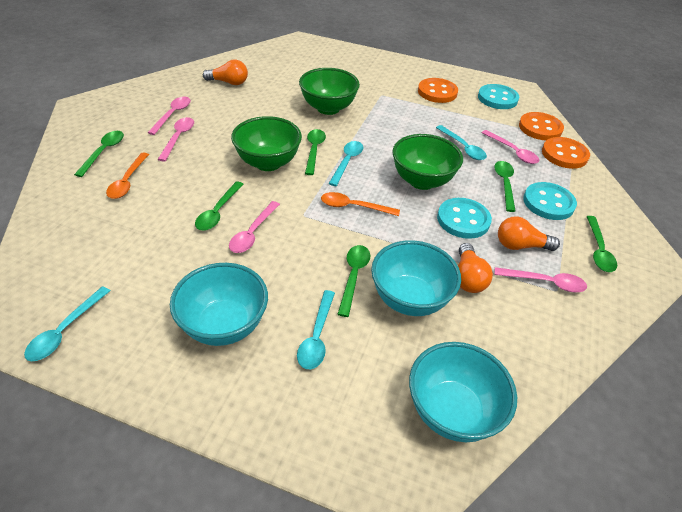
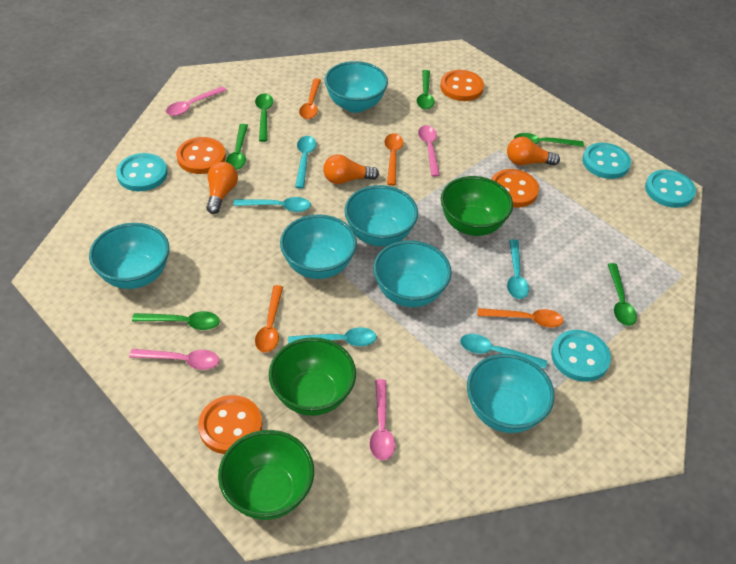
orange button: [418,78,458,103] [519,112,564,140] [542,137,590,169] = 3 -> [176,137,226,174] [198,395,262,454] [440,70,484,101] [491,169,539,208] = 4
orange spoon: [106,153,149,199] [321,192,400,216] = 2 -> [255,285,283,352] [299,79,321,119] [384,133,403,186] [477,308,564,328] = 4
pink spoon: [147,97,191,135] [157,117,194,161] [229,201,280,253] [482,130,539,164] [494,267,587,292] = 5 -> [129,349,219,370] [166,86,227,116] [370,379,395,460] [418,125,440,177] = 4
turquoise bowl: [170,263,268,346] [371,240,461,316] [409,342,517,442] = 3 -> [89,223,169,289] [280,214,357,279] [325,61,388,113] [344,185,418,246] [373,240,452,307] [467,354,555,433] = 6
turquoise button: [437,198,492,239] [478,84,519,109] [523,182,577,220] = 3 -> [116,153,167,191] [551,330,611,382] [582,143,631,179] [645,170,696,208] = 4
turquoise spoon: [24,286,110,361] [297,290,335,369] [329,141,363,186] [436,125,487,160] = 4 -> [233,197,311,212] [288,327,377,346] [295,136,316,189] [460,334,547,369] [507,239,529,299] = 5

